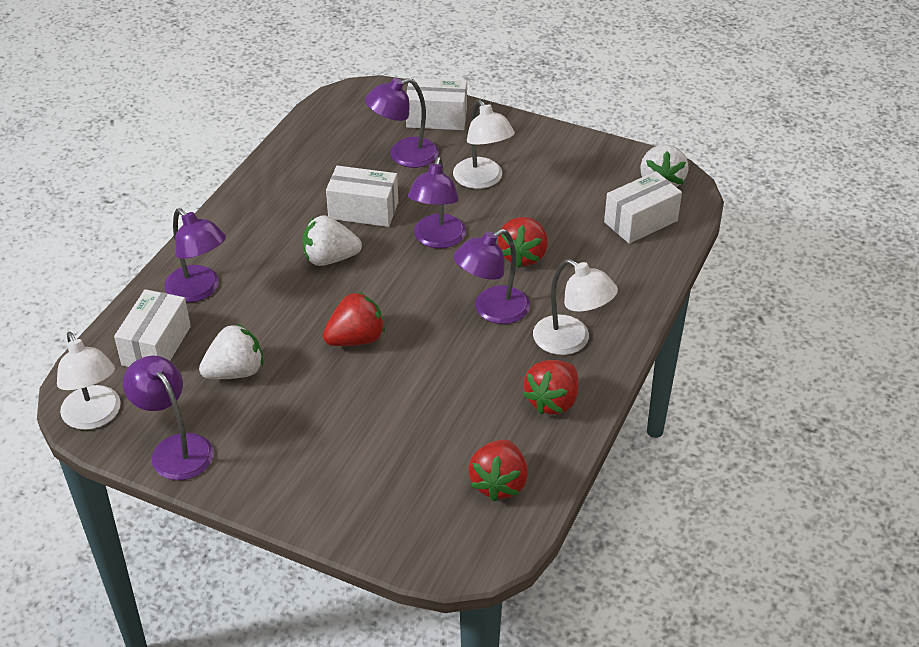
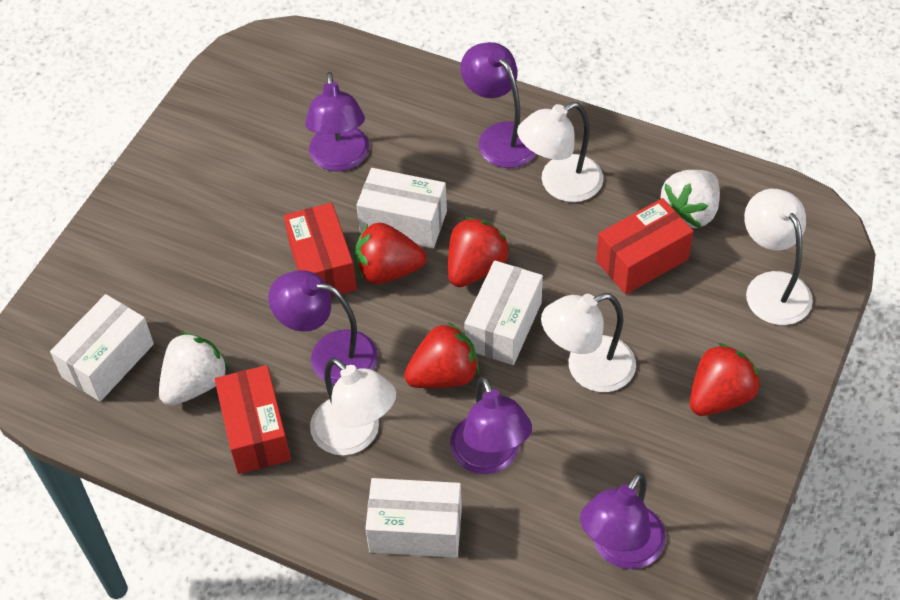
red box: none = 0 -> [215,365,291,474] [284,203,357,297] [596,198,694,294] = 3
white lamp: [57,332,121,430] [453,100,515,189] [533,259,618,355] = 3 -> [310,358,396,455] [517,102,603,202] [541,293,636,392] [744,189,813,325] = 4
white strawberry: [199,323,263,379] [302,215,362,266] [640,144,689,187] = 3 -> [159,332,229,406] [661,170,720,228] = 2

